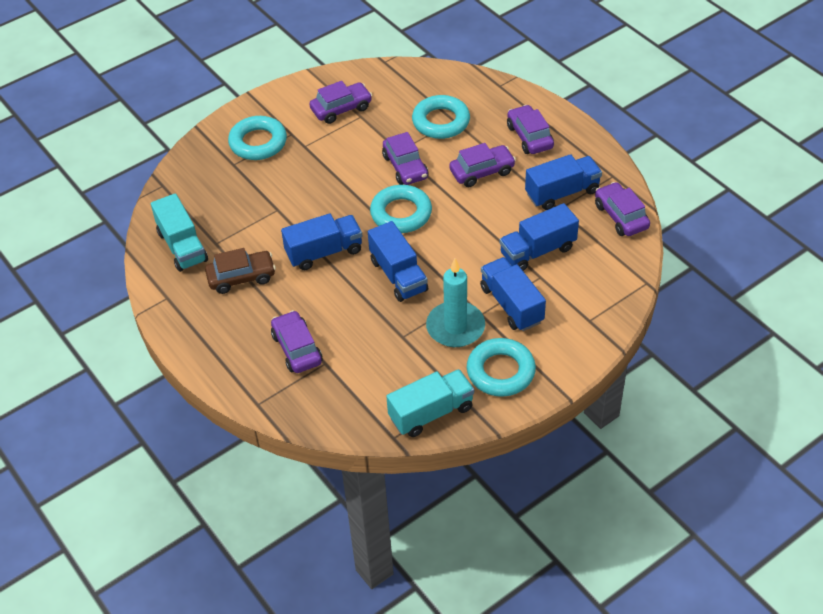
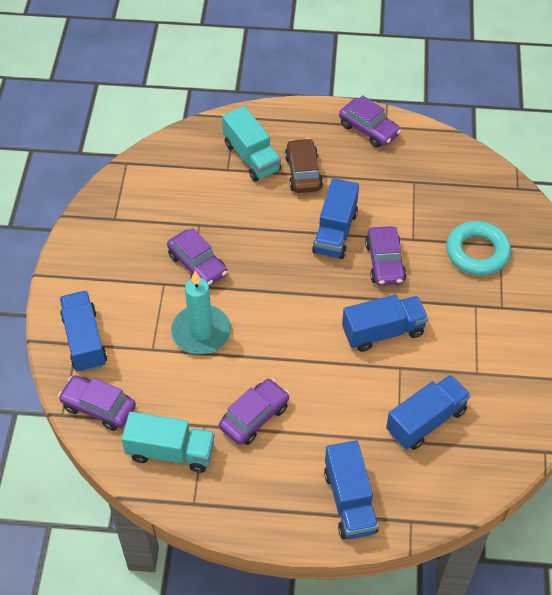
purple car: [271,310,323,373] [310,81,372,124] [382,132,428,185] [449,143,516,187] [507,105,554,154] [595,182,650,236] = 6 -> [58,375,136,431] [167,228,227,286] [219,378,290,445] [339,95,401,148] [365,226,406,286] = 5
turquoise ring: [228,116,287,160] [370,185,432,233] [412,95,470,139] [467,338,536,397] = 4 -> [446,221,511,276] = 1

